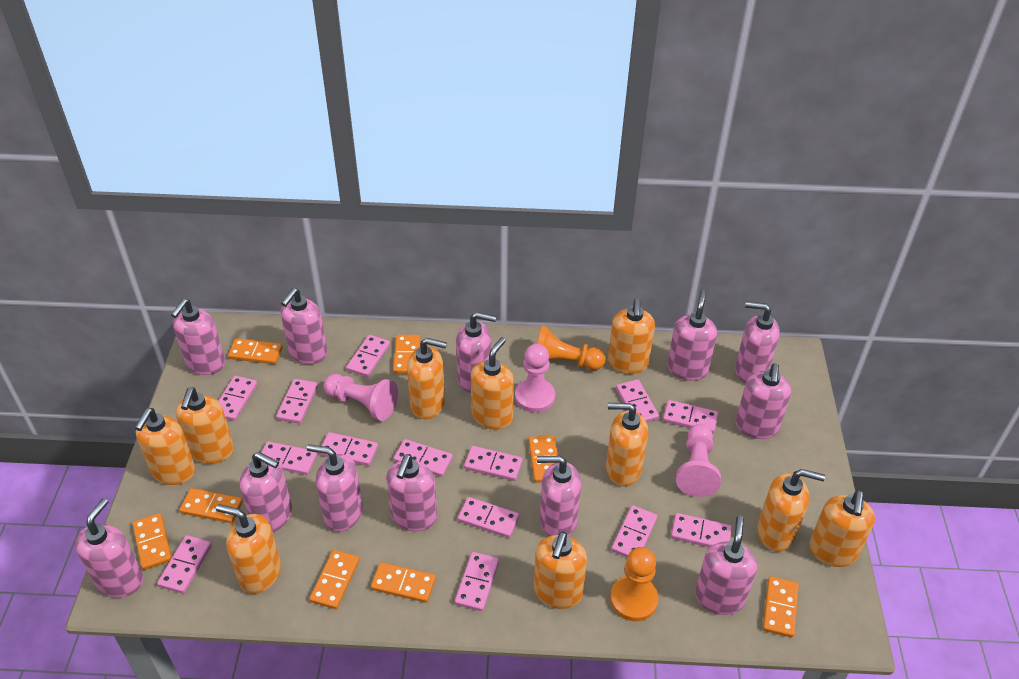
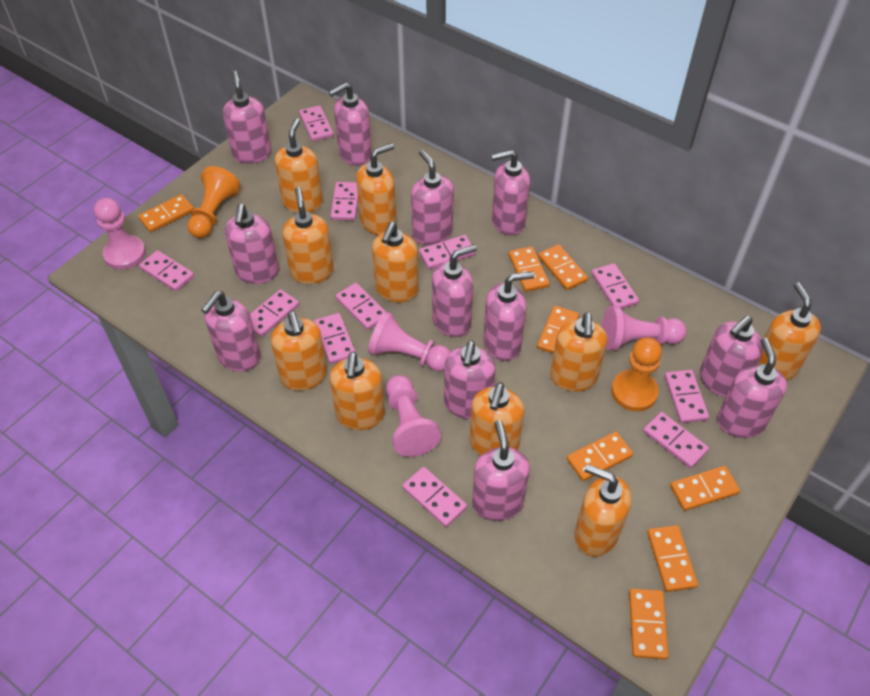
pink domino: [157,535,212,593] [218,376,257,421] [261,441,317,475] [276,379,318,424] [319,432,378,466] [346,335,390,377] [394,439,453,477] [455,552,499,611] [458,497,519,538] [464,446,523,481] [611,505,657,557] [616,379,659,422] [663,400,718,433] [671,513,732,547] = 14 -> [139,250,194,291] [250,289,299,337] [299,105,334,142] [314,313,355,364] [331,182,358,221] [336,283,385,330] [402,467,467,527] [419,235,475,269] [591,263,639,309] [643,412,709,468] [665,370,709,423] = 11
pink pawn: [324,374,398,421] [515,344,555,412] [676,424,721,497] = 3 -> [94,198,146,270] [368,311,450,372] [386,375,441,457] [602,306,687,351] = 4

